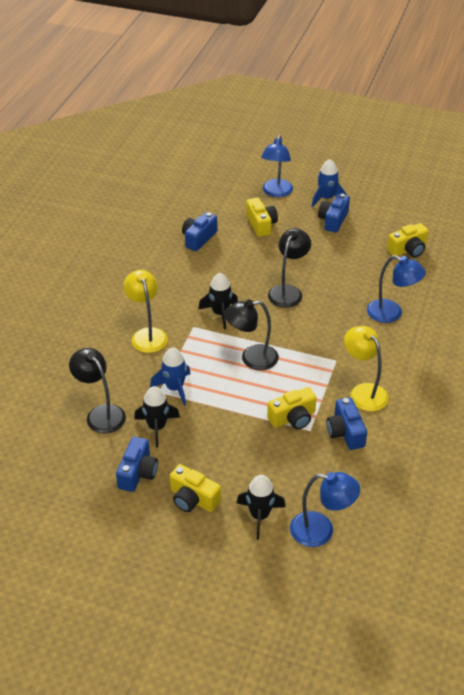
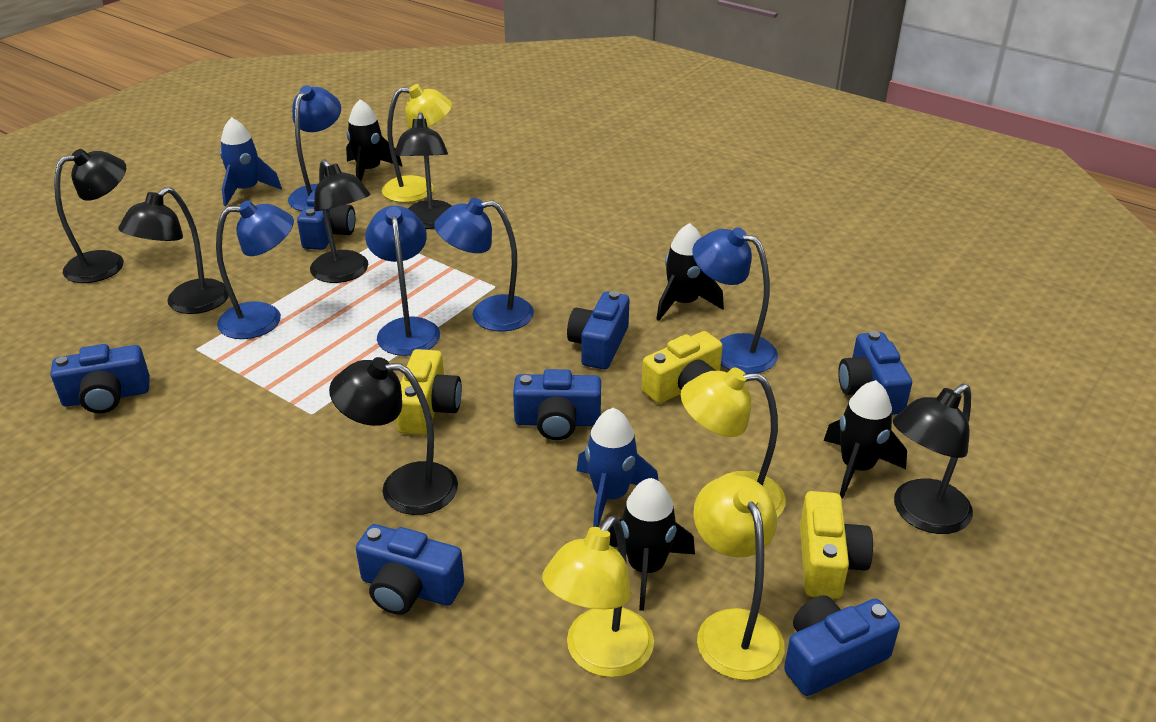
black lamp: [69,348,126,434] [224,299,279,370] [268,228,311,308] = 3 -> [54,149,126,283] [118,187,229,314] [310,159,371,283] [329,357,458,515] [394,112,452,229] [893,384,973,534] = 6
black rocket: [134,386,180,448] [198,273,238,330] [237,475,286,540] = 3 -> [346,99,403,181] [609,478,695,611] [656,223,724,321] [824,380,907,499] = 4
blue camera: [116,437,158,492] [182,212,217,251] [318,194,350,233] [327,397,367,450] = 4 -> [51,344,150,413] [297,191,355,250] [356,524,464,615] [513,369,601,440] [567,291,629,369] [784,595,900,696] [838,331,912,415] = 7
blue lamp: [261,135,293,197] [290,472,360,547] [367,255,426,323] = 3 -> [216,200,294,339] [288,85,341,211] [365,206,440,356] [434,198,534,331] [692,227,778,374] = 5
yellow camera: [170,464,221,512] [246,198,278,237] [267,387,316,430] [387,223,429,257] = 4 -> [396,349,462,435] [642,331,723,404] [800,491,873,599] = 3
yellow lamp: [123,270,168,353] [344,326,389,411] = 2 -> [382,84,452,203] [542,516,654,677] [681,368,786,517] [693,476,785,680] = 4

